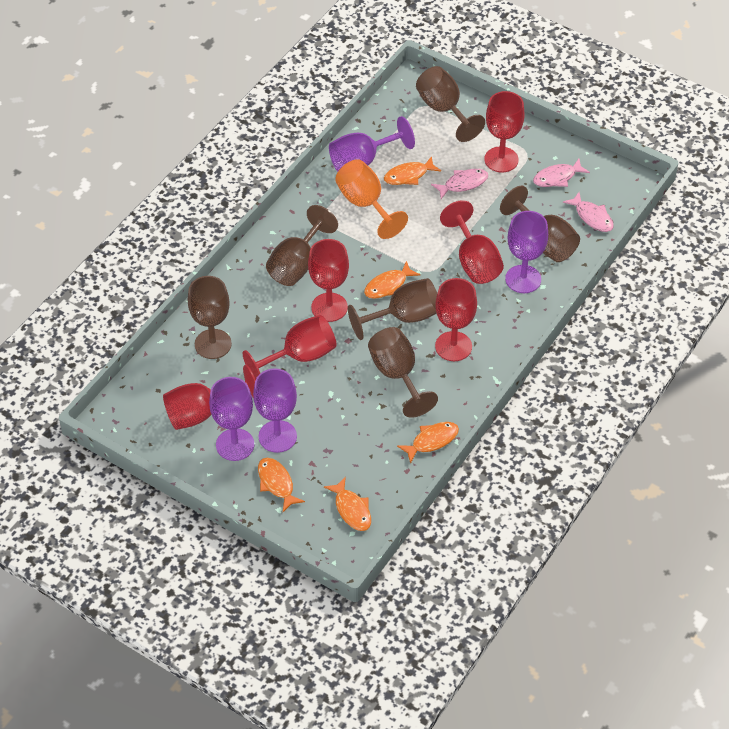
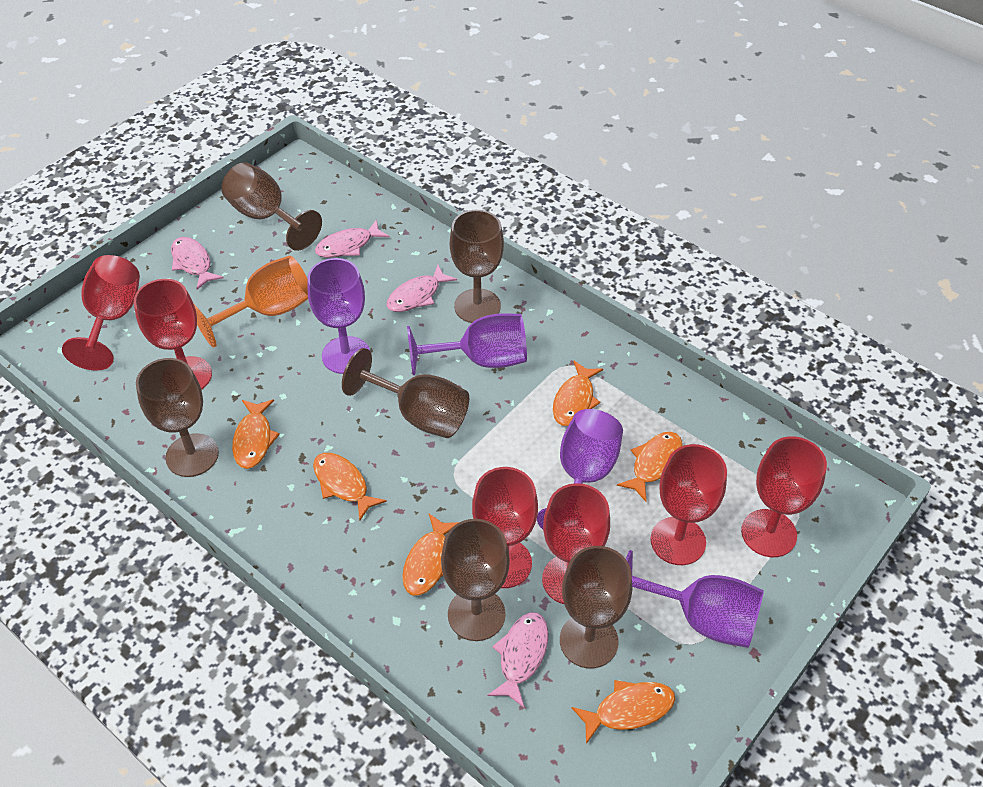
orange fish: [258,458,305,512] [324,477,371,531] [364,261,421,299] [384,156,441,185] [397,422,459,464] = 5 -> [232,399,280,469] [313,453,387,521] [402,514,459,596] [553,361,603,426] [571,680,675,744] [617,432,683,501] = 6
pink fish: [431,169,488,199] [533,159,590,187] [563,192,614,232] = 3 -> [171,237,223,290] [315,219,390,258] [386,265,457,312] [487,612,548,708] = 4

